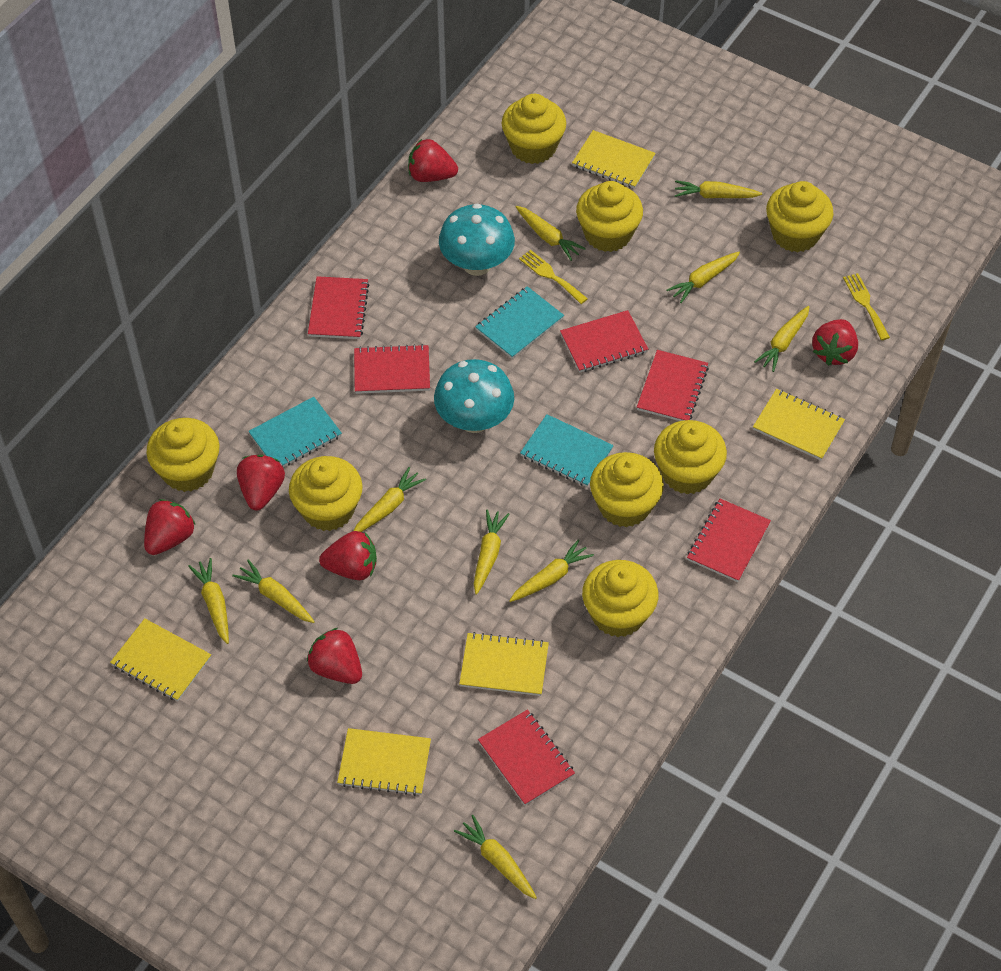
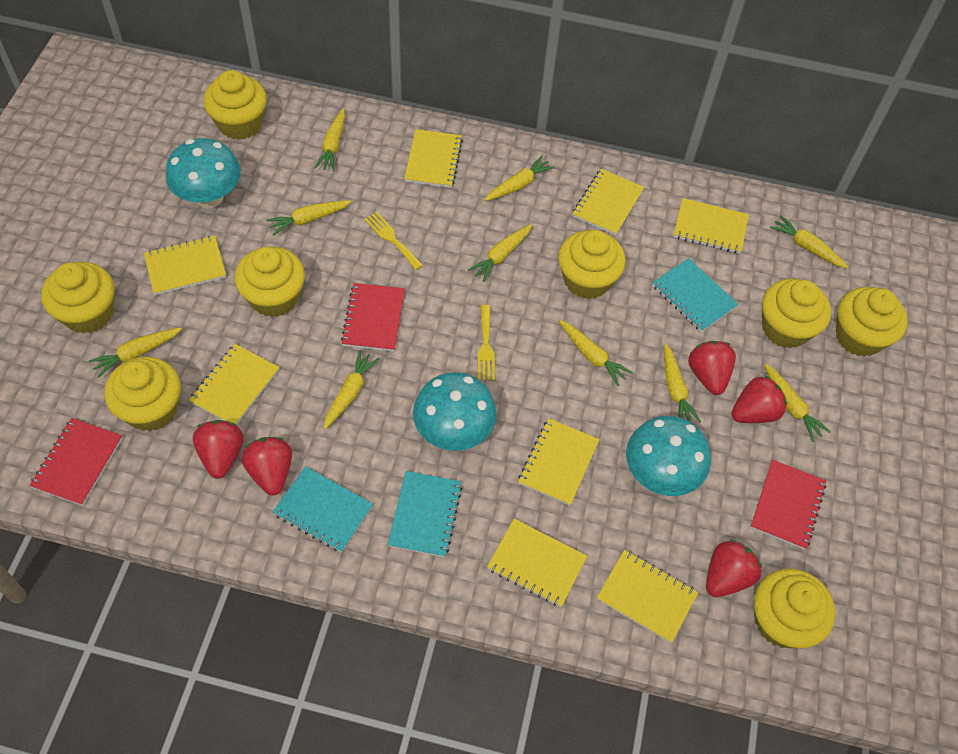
red notebook: [308,276,369,339] [354,344,430,394] [478,710,575,805] [560,310,648,372] [637,350,709,421] [687,499,771,582] = 6 -> [29,418,123,506] [341,283,405,351] [750,460,826,550] = 3
red strawberry: [144,499,195,555] [237,455,285,510] [307,628,362,684] [319,531,377,580] [408,139,458,182] [812,319,858,366] = 6 -> [193,420,244,479] [241,437,292,495] [688,341,736,395] [706,539,762,597] [731,376,787,423] = 5
turquoise mushroom: [434,359,514,433] [439,204,515,276] = 2 -> [166,138,241,208] [413,372,497,451] [626,416,711,496] = 3
yellow notebook: [110,618,211,701] [337,728,431,796] [459,632,549,696] [572,130,656,189] [753,389,845,460] = 5 -> [144,236,226,295] [189,344,279,425] [404,129,463,188] [487,519,587,607] [518,418,600,506] [573,169,644,236] [597,550,698,643] [673,198,749,254] = 8

